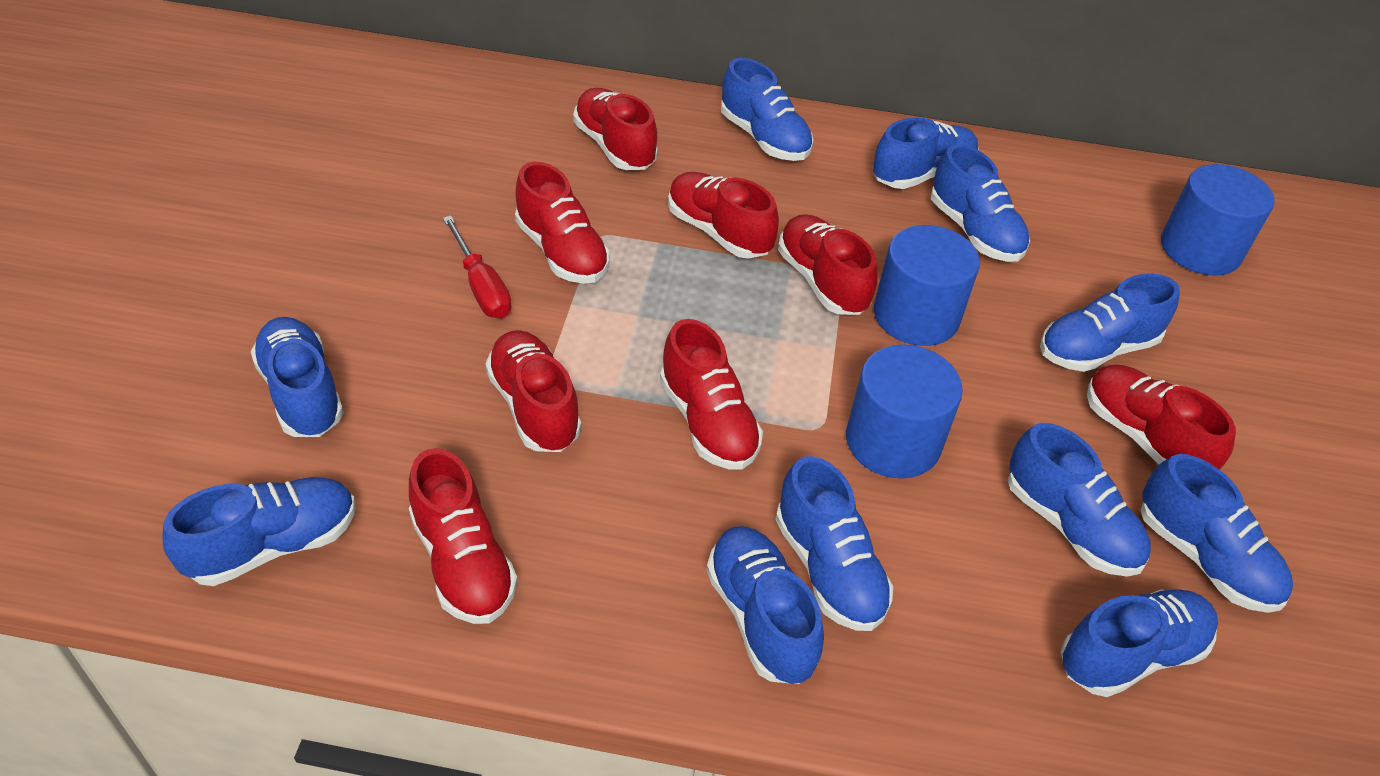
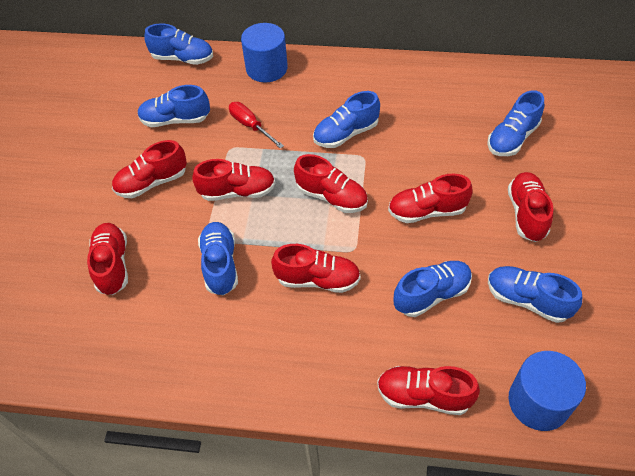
blue cylinder: [846,345,963,479] [874,225,980,346] [1161,164,1274,276] = 3 -> [241,23,288,82] [508,351,586,431] = 2
blue shoe: [162,477,356,586] [251,317,344,437] [706,526,824,684] [721,58,814,161] [775,456,893,631] [873,117,979,189] [931,144,1030,262] [1008,423,1151,577] [1040,273,1180,372] [1061,589,1218,697] [1141,454,1293,613] = 11 -> [138,85,210,127] [144,24,213,65] [198,222,238,296] [313,91,380,148] [394,261,472,317] [487,90,544,156] [488,266,582,323] = 7

